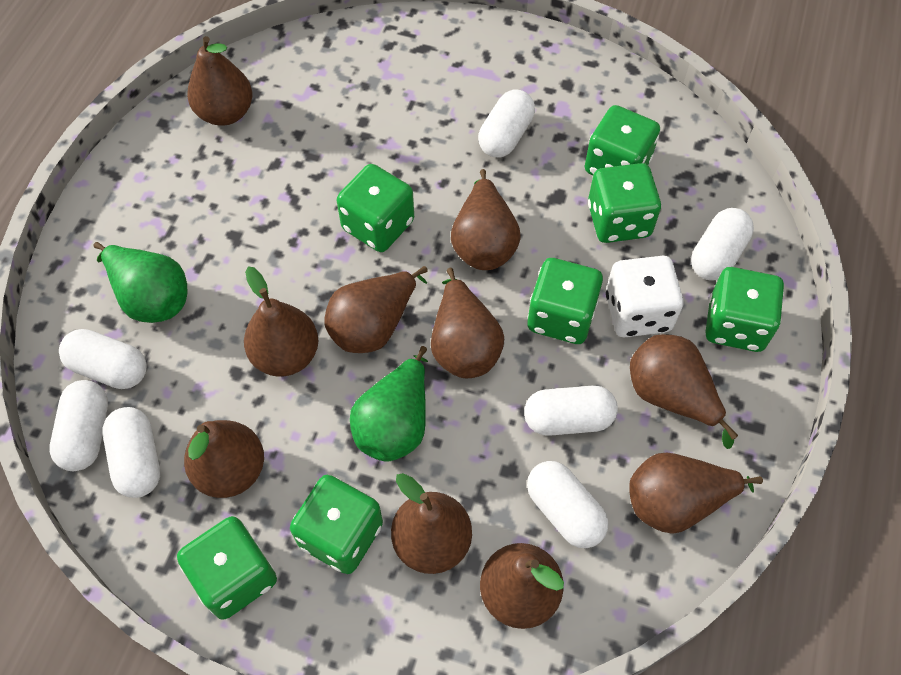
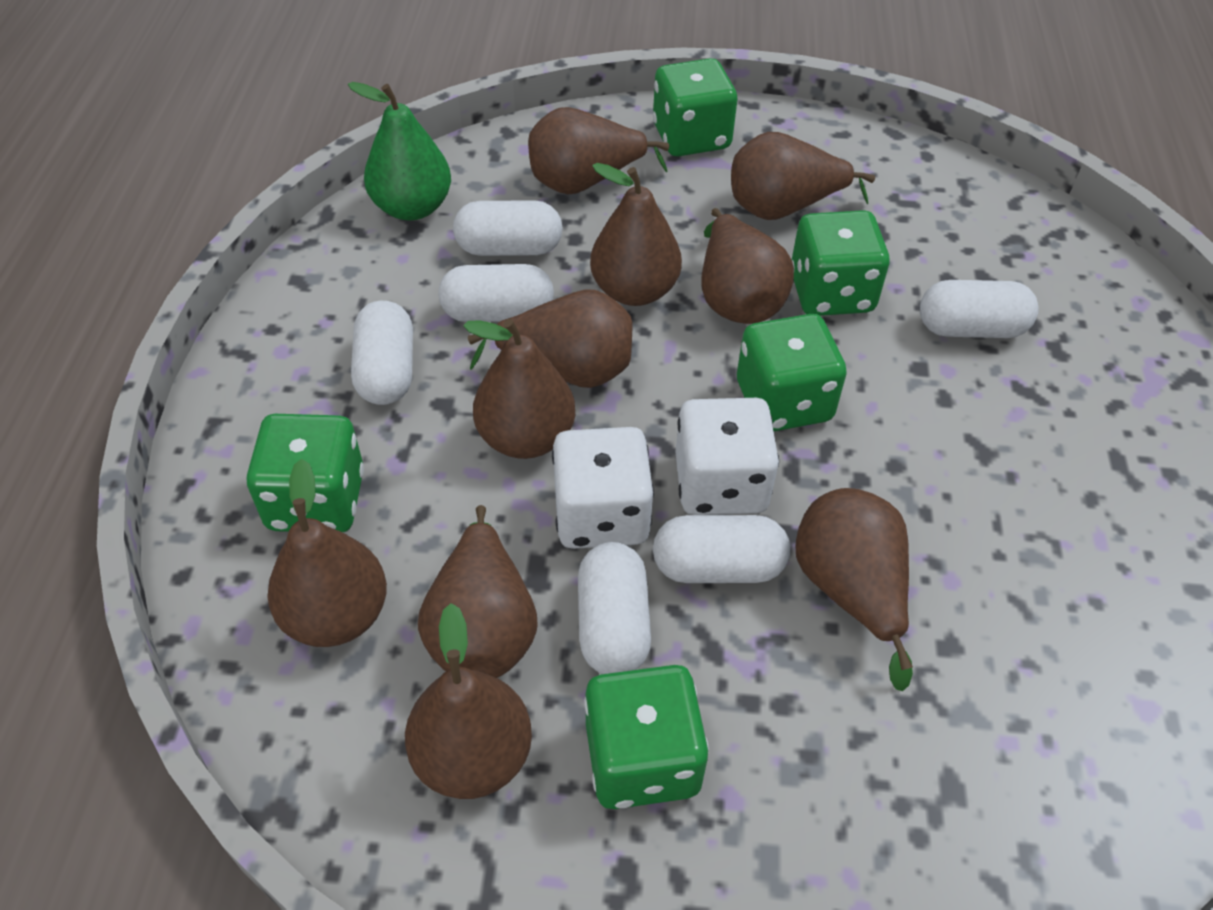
green dice: [177,516,277,620] [290,475,383,574] [337,164,414,252] [527,258,603,344] [585,105,660,175] [588,163,661,243] [705,267,784,352] = 7 -> [247,414,364,532] [584,665,709,809] [653,58,737,156] [737,314,847,431] [792,210,890,316] = 5
green pear: [94,242,187,323] [350,346,428,462] = 2 -> [348,82,451,220] = 1
white capsule: [49,380,108,471] [59,329,147,389] [102,407,160,498] [478,90,535,157] [524,386,618,436] [527,461,608,548] [691,208,754,280] = 7 -> [351,301,413,405] [438,264,554,322] [453,200,563,256] [578,542,651,674] [653,515,790,583] [920,280,1039,338] = 6
white dice: [606,256,684,337] = 1 -> [552,427,654,549] [675,398,779,515] = 2

